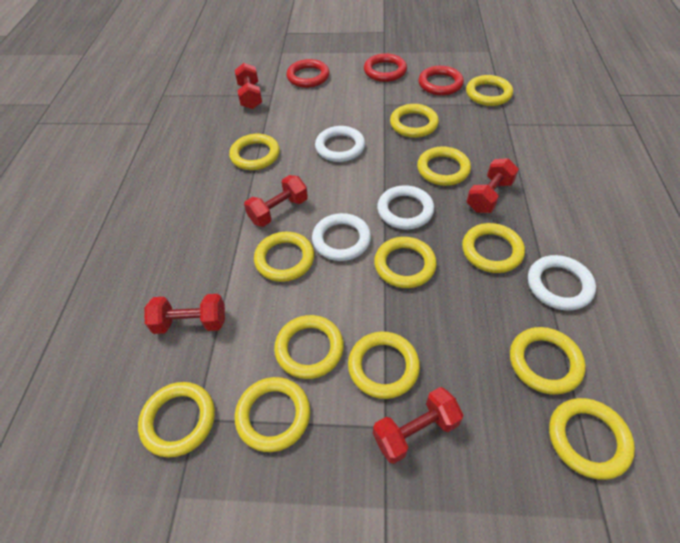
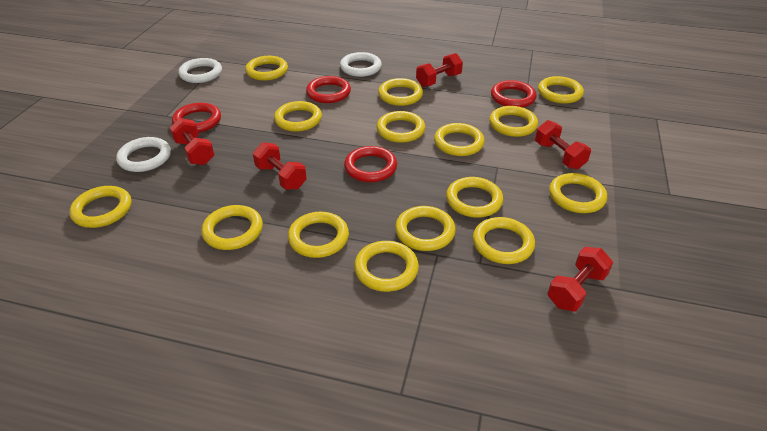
red ring: [286,59,330,88] [364,53,407,82] [418,66,464,95] = 3 -> [172,103,221,133] [306,76,351,103] [344,146,397,182] [491,80,537,107] = 4
white ring: [312,213,371,261] [315,126,365,162] [377,185,434,229] [528,255,596,311] = 4 -> [116,137,171,172] [178,58,222,83] [340,52,382,77] = 3
yellow ring: [138,382,215,457] [229,134,280,170] [235,377,310,452] [254,232,314,282] [274,315,344,379] [348,331,420,399] [374,237,437,288] [390,104,439,138] [417,146,471,186] [462,223,525,273] [466,75,513,106] [510,327,586,395] [549,398,635,480] = 13 -> [69,186,131,228] [201,205,263,250] [245,56,288,81] [274,101,322,132] [288,212,349,258] [354,241,419,292] [377,111,425,143] [378,78,423,106] [395,206,456,251] [434,123,485,156] [446,177,503,218] [473,217,535,264] [489,106,538,137] [538,76,584,104] [549,173,607,213] = 15

